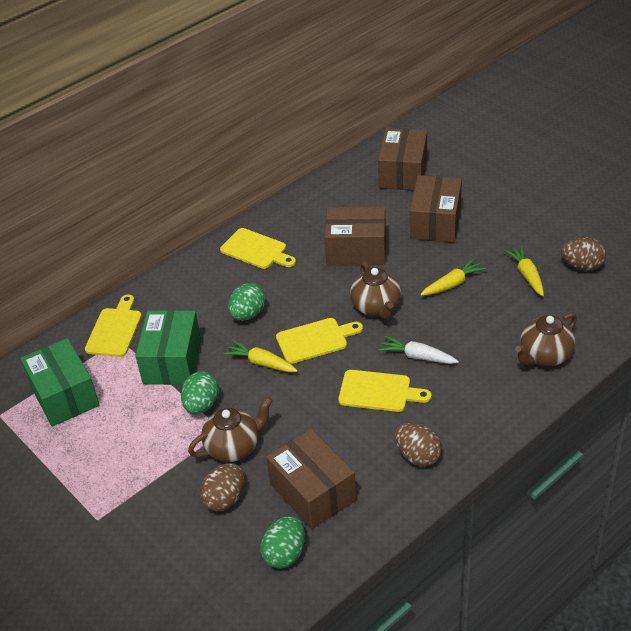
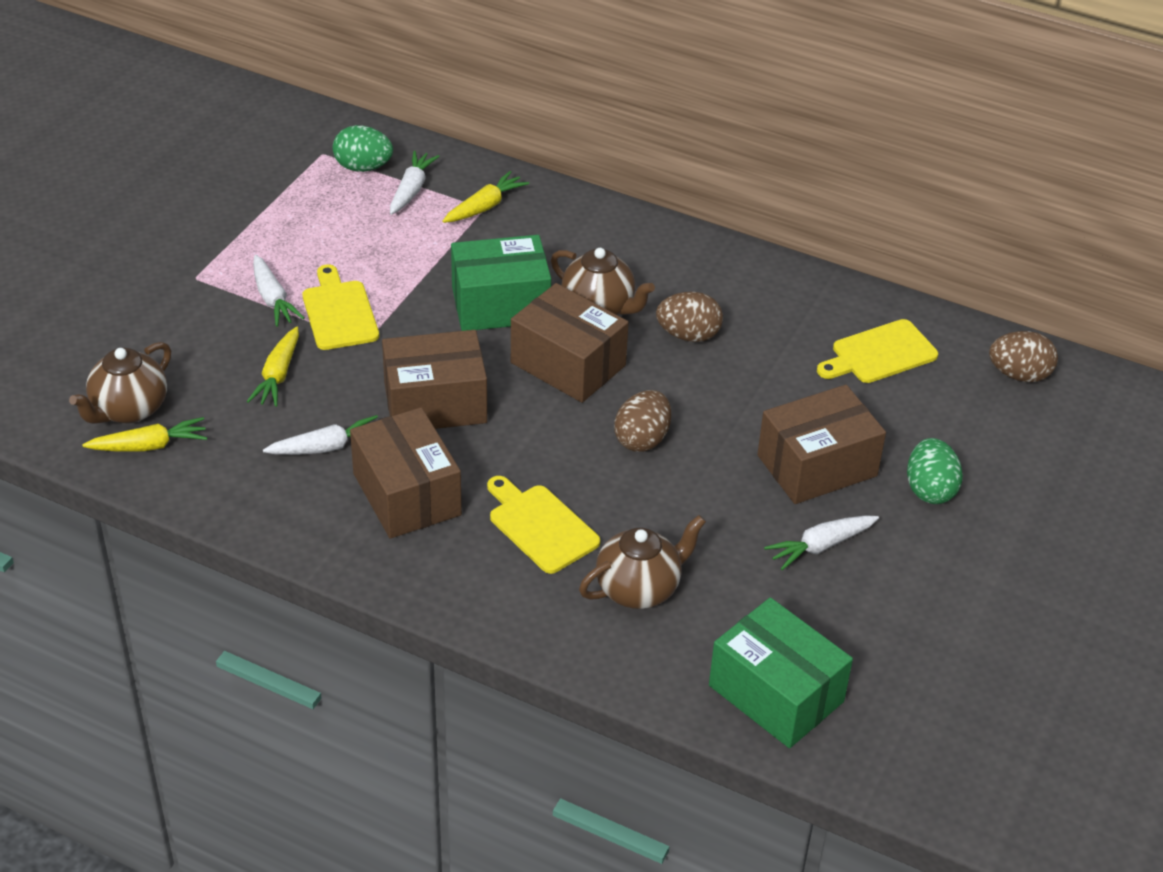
green egg: [181,371,219,414] [228,283,265,321] [260,516,305,569] = 3 -> [333,125,393,172] [907,438,963,504] = 2
white carrot: [379,336,459,364] = 1 -> [253,255,304,327] [263,415,378,455] [390,151,439,215] [764,515,879,570] = 4
yellow cutting board: [85,294,142,357] [220,228,296,269] [276,318,363,364] [338,370,431,412] = 4 -> [302,264,379,350] [487,476,600,574] [817,319,938,383] = 3

